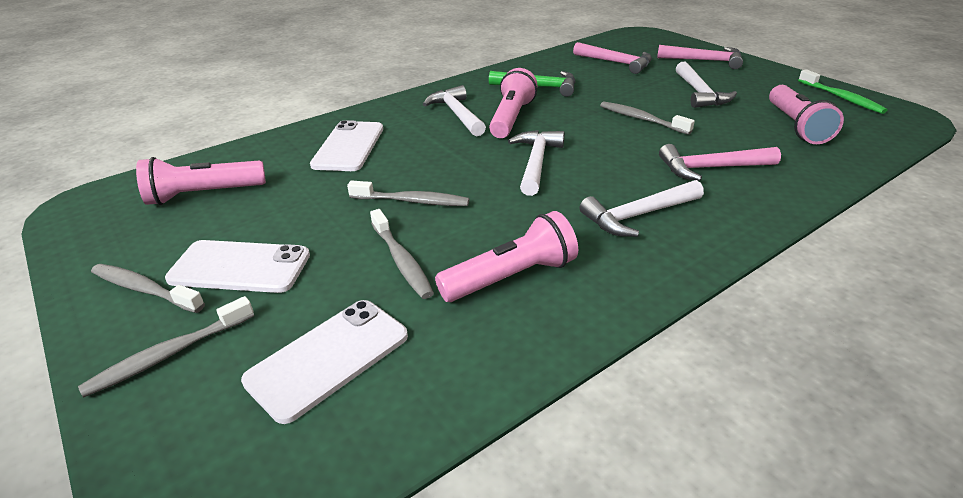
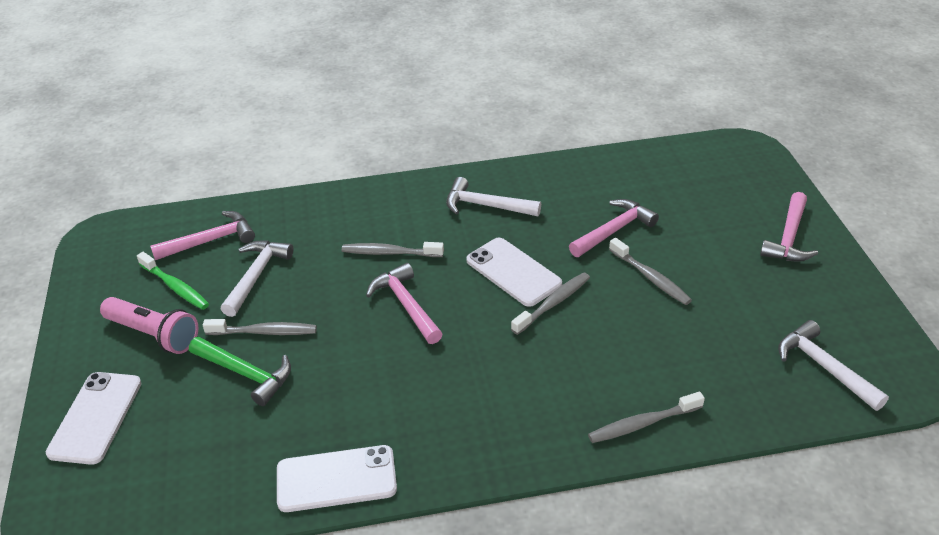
pink flashlight: [136,157,266,205] [435,211,578,302] [489,68,537,138] [769,85,844,144] = 4 -> [100,297,199,354] = 1
pink hammer: [573,42,652,74] [657,45,743,69] [659,144,781,181] = 3 -> [150,211,255,260] [366,263,442,344] [569,199,659,257] [760,192,818,262] = 4
white hammer: [423,85,486,136] [508,130,565,196] [580,180,704,237] [676,62,737,108] = 4 -> [221,241,293,317] [446,177,541,216] [778,320,889,411] = 3

